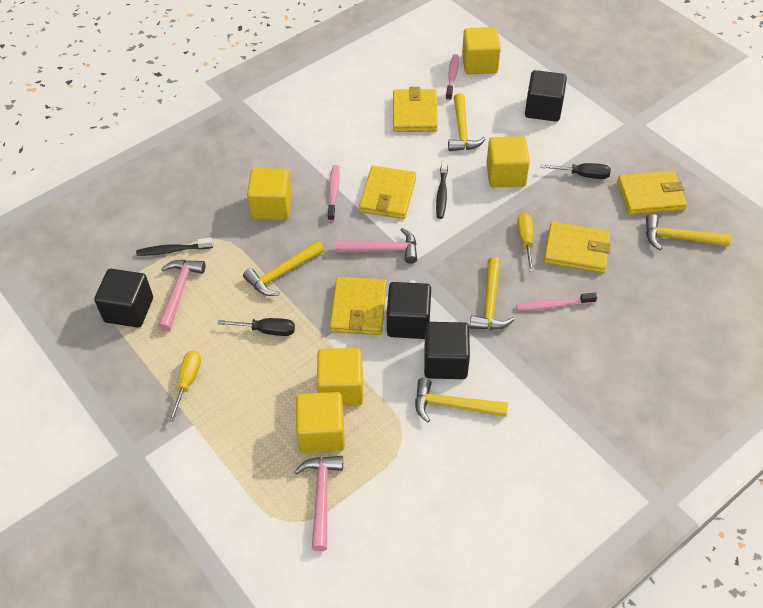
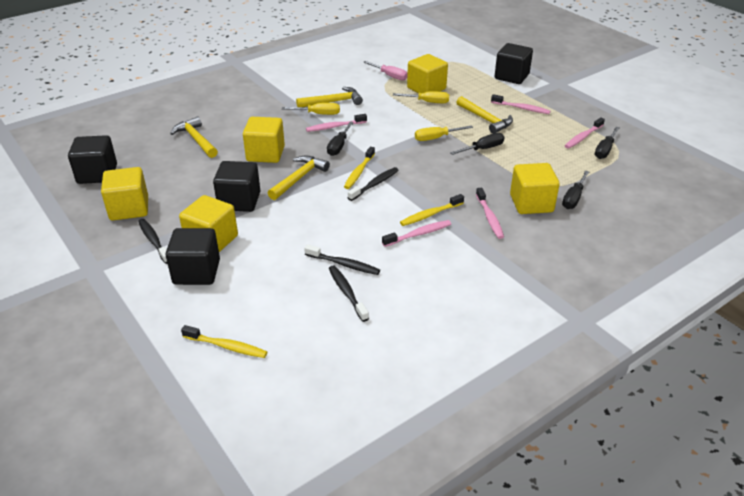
black screwdriver: [217,318,295,336] [541,163,611,179] = 2 -> [327,121,354,156] [450,133,504,155] [562,171,589,209] [595,127,619,159] = 4
black toothbrush: [136,238,213,256] [436,159,448,219] = 2 -> [138,219,167,264] [304,244,380,275] [329,266,369,322] [348,167,399,201] = 4
pink hammer: [158,260,205,332] [294,456,343,551] [335,228,417,264] = 3 -> none = 0
pink screwdriver: none = 0 -> [363,61,408,81] = 1
pink toothbrush: [328,165,340,221] [446,54,459,101] [516,293,597,311] = 3 -> [306,114,367,132] [382,220,451,247] [476,188,504,239] [491,94,551,114] [565,117,605,149] = 5
yellow hammer: [243,240,324,296] [415,378,508,422] [448,93,486,151] [470,257,514,330] [646,214,731,250] = 5 -> [170,116,218,158] [268,156,330,200] [296,87,363,107] [456,96,513,134] = 4
yellow screwdriver: [168,350,201,422] [517,213,534,272] = 2 -> [282,103,340,115] [393,91,449,103] [415,125,473,141] = 3
yellow toothbrush: none = 0 -> [181,325,267,358] [344,147,375,189] [400,194,464,226] = 3
yellow wallet: [330,277,387,335] [359,166,416,219] [393,87,438,132] [544,222,611,273] [617,170,687,215] = 5 -> none = 0

